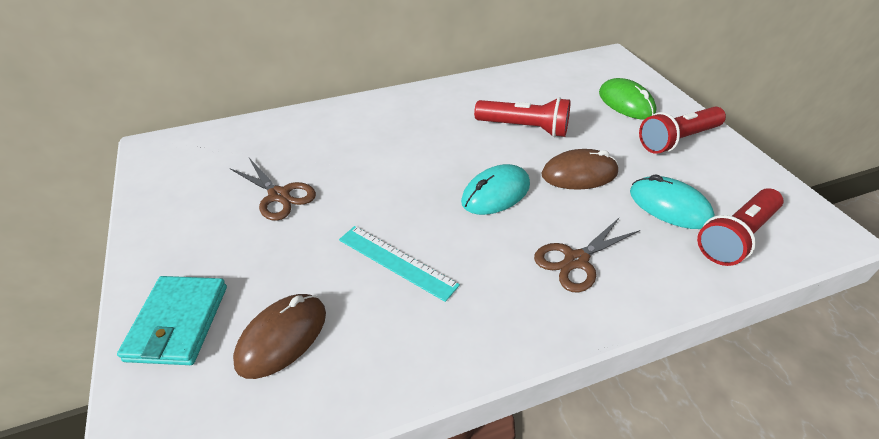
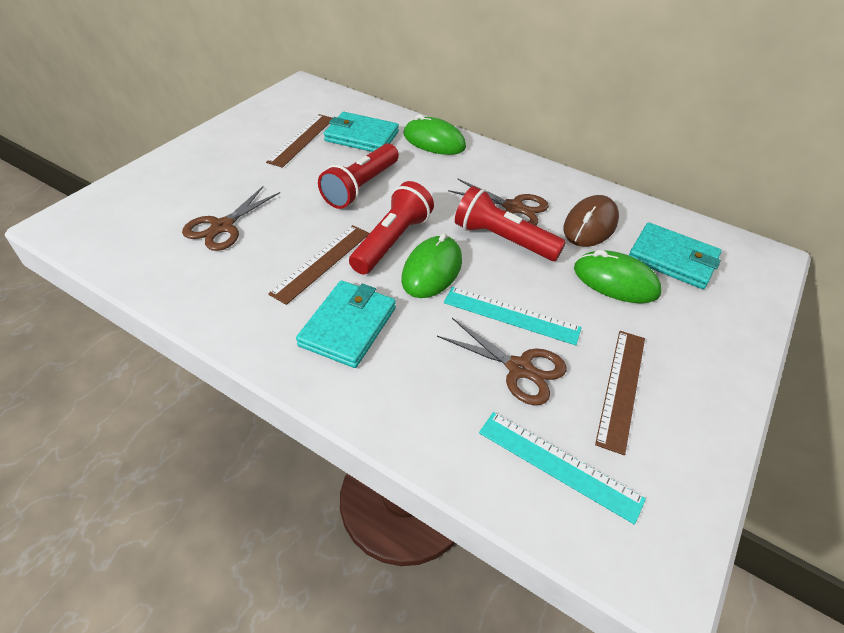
brown mouse: [233,294,326,379] [542,149,618,190] = 2 -> [564,195,619,247] = 1
brown ruler: none = 0 -> [266,114,332,168] [268,225,370,305] [595,331,645,455] = 3
brown scissors: [230,158,316,221] [534,217,640,292] = 2 -> [182,186,280,251] [437,318,567,405] [448,179,549,226] = 3
green mouse: [599,78,657,120] = 1 -> [401,233,462,298] [403,114,466,155] [574,250,661,303] = 3
turquoise mouse: [461,164,530,215] [630,174,715,229] = 2 -> none = 0
turquoise ruler: [339,226,460,302] = 1 -> [444,287,582,345] [479,412,646,525] = 2
turquoise wallet: [117,276,227,365] = 1 -> [296,280,396,368] [324,112,399,152] [629,222,722,289] = 3

